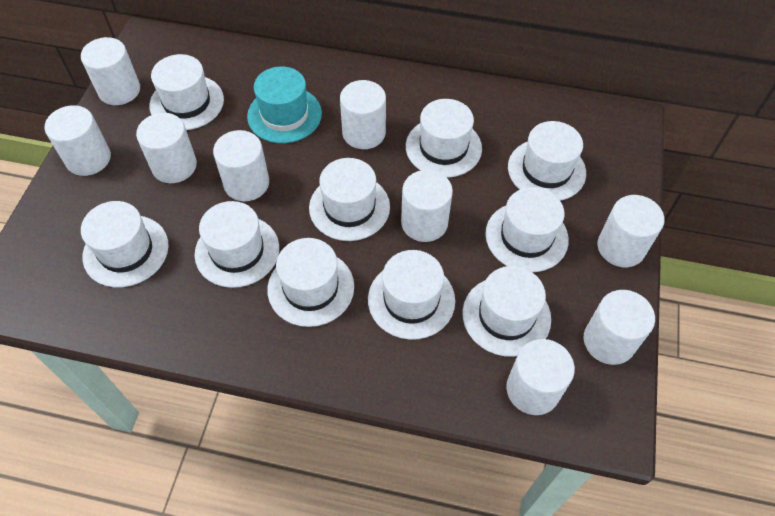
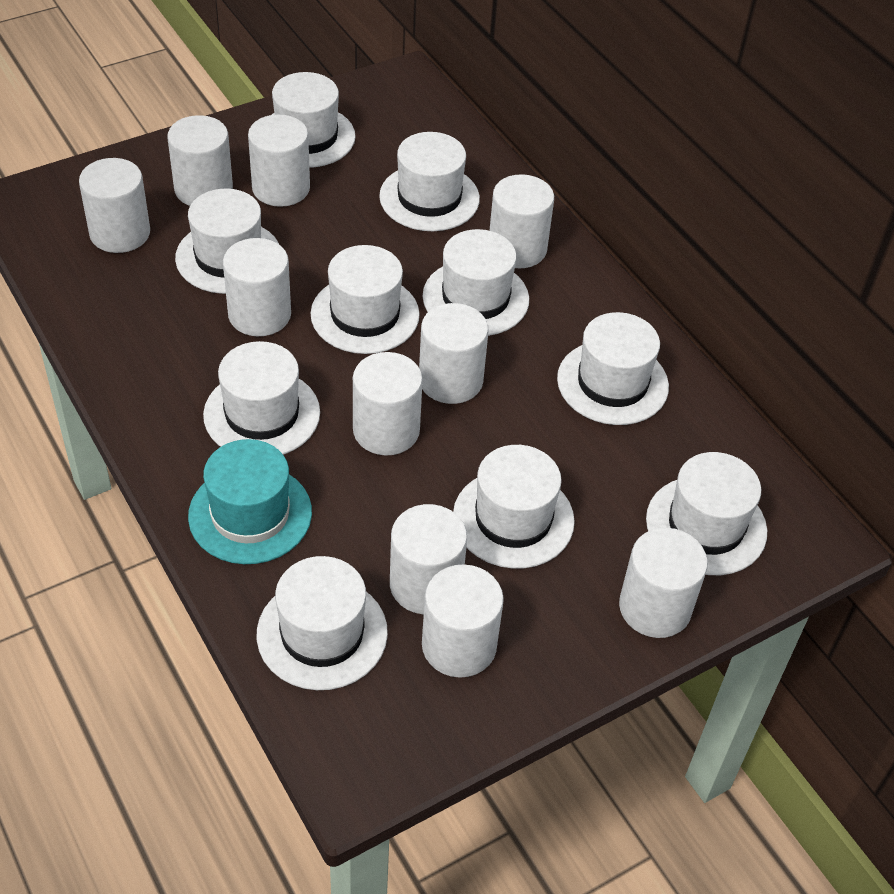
white cylinder: [45,105,111,176] [81,37,140,105] [136,113,197,183] [213,130,269,201] [340,80,386,149] [401,170,453,242] [506,339,575,415] [584,290,655,365] [597,195,664,267] = 9 -> [79,158,150,253] [167,115,233,206] [223,238,291,336] [248,114,310,207] [353,352,423,455] [390,504,467,614] [419,303,489,404] [422,564,504,678] [489,174,554,268] [619,528,708,638] = 10

